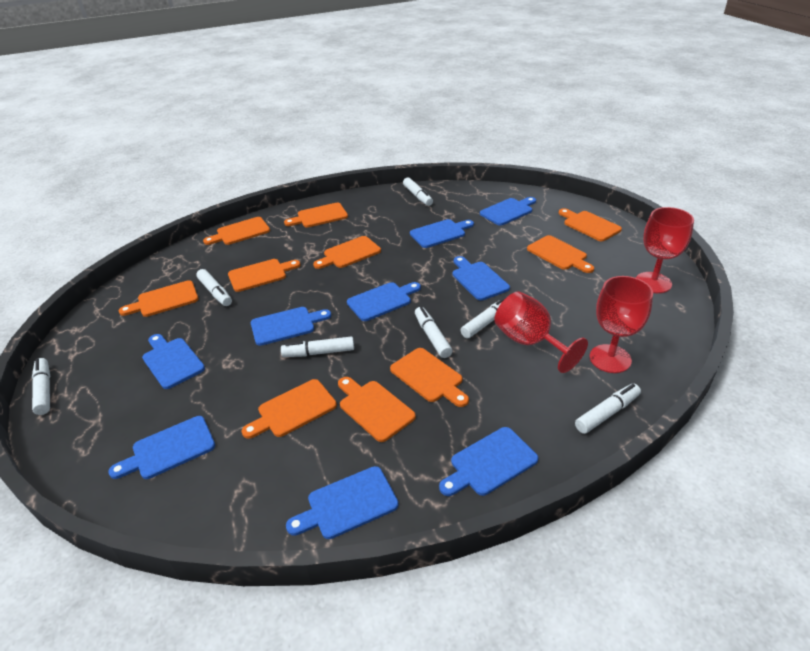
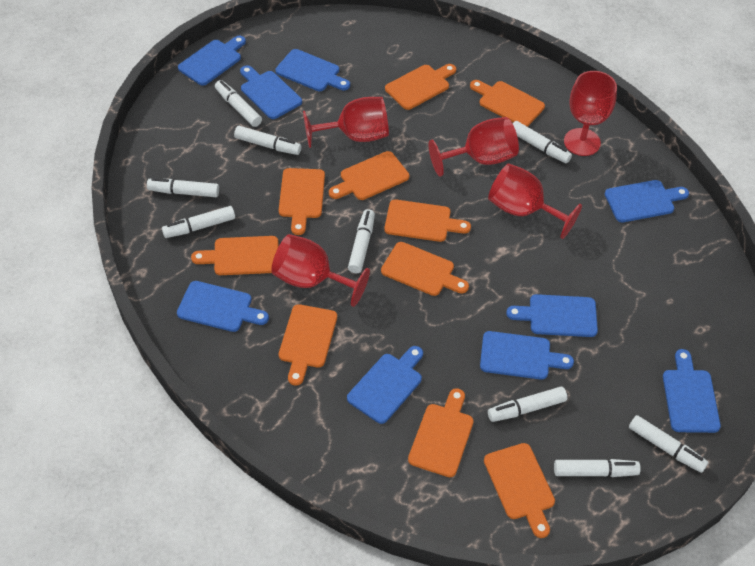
red goblet: [494,291,588,373] [590,276,653,373] [636,207,694,293] = 3 -> [271,234,370,307] [303,97,389,148] [429,117,519,177] [488,164,582,239] [564,71,617,156] = 5
white marker: [32,358,50,415] [196,269,232,306] [281,336,354,357] [403,177,433,206] [415,307,453,358] [461,296,507,338] [575,384,641,434] = 7 -> [147,178,219,197] [162,206,235,238] [215,80,262,127] [234,126,302,155] [348,209,375,273] [488,387,567,422] [513,121,572,163] [554,459,641,477] [629,415,709,473] = 9

